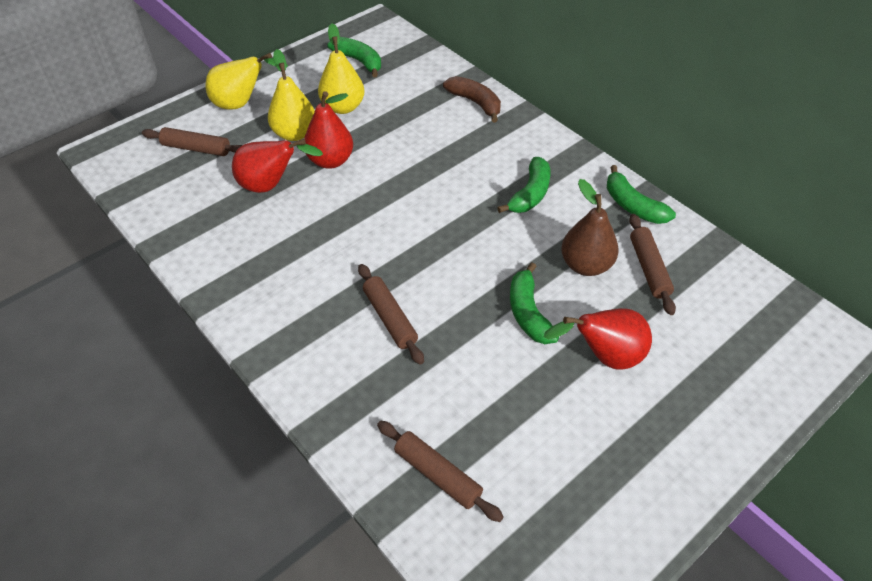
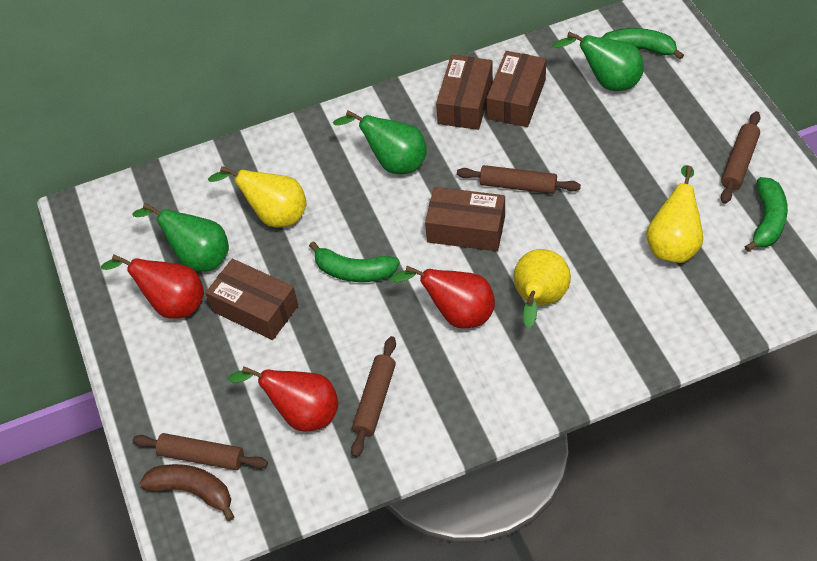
brown box: none = 0 -> [206,259,298,340] [425,187,505,251] [436,55,493,130] [487,51,546,127] = 4
brown pear: [561,179,619,276] = 1 -> none = 0
green banana: [328,37,381,77] [497,157,550,213] [510,262,559,344] [607,165,676,224] = 4 -> [309,241,400,282] [601,28,684,60] [744,177,788,252] = 3
green pear: none = 0 -> [132,203,229,272] [333,110,427,174] [552,32,644,91] = 3

